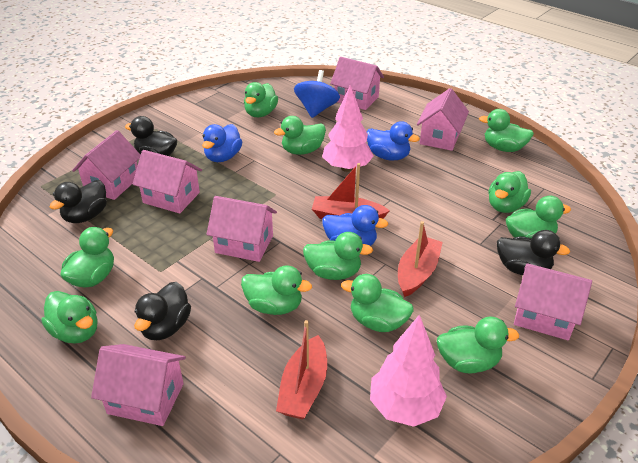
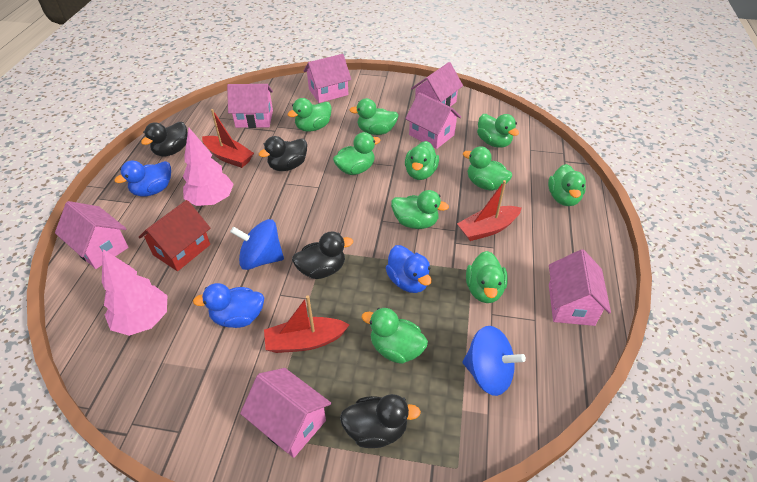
blue spinning top: [294,70,340,118] = 1 -> [230,219,284,270] [463,326,526,396] = 2
green duck: [41,291,97,344] [60,227,114,288] [241,265,312,315] [244,82,278,117] [274,116,326,155] [303,232,373,280] [341,274,414,332] [437,317,519,373] [479,109,534,152] [488,171,531,213] [506,196,571,239] = 11 -> [287,98,332,132] [333,132,381,175] [349,98,399,135] [361,308,428,364] [391,190,449,229] [405,141,439,180] [463,146,512,191] [466,251,508,303] [477,114,519,148] [548,164,586,206] = 10
red house: none = 0 -> [139,200,210,271] = 1

